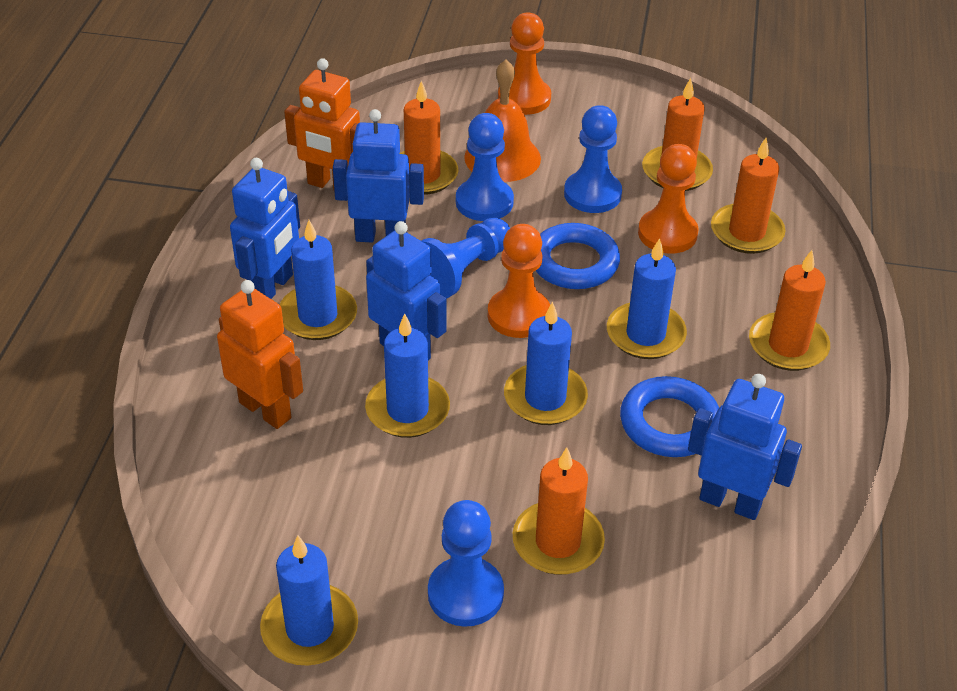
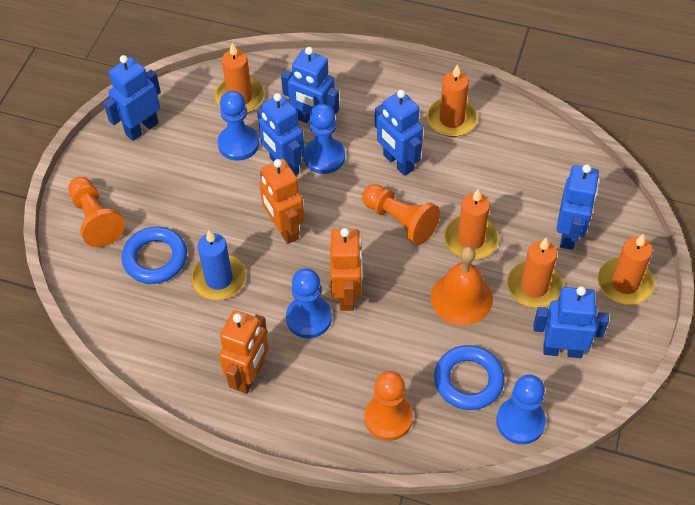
blue candle: [260,536,358,666] [279,220,357,340] [365,314,450,438] [504,301,588,425] [607,238,687,359] = 5 -> [191,230,246,300] = 1
blue robot: [230,158,300,299] [333,109,424,243] [366,221,447,360] [688,374,802,520] = 4 -> [103,55,161,141] [257,93,305,175] [281,47,339,123] [375,90,423,176] [533,286,609,358] [556,164,599,250] = 6
orange robot: [217,280,303,429] [284,58,360,189] = 2 -> [219,310,269,394] [259,159,305,244] [330,228,363,311] = 3

